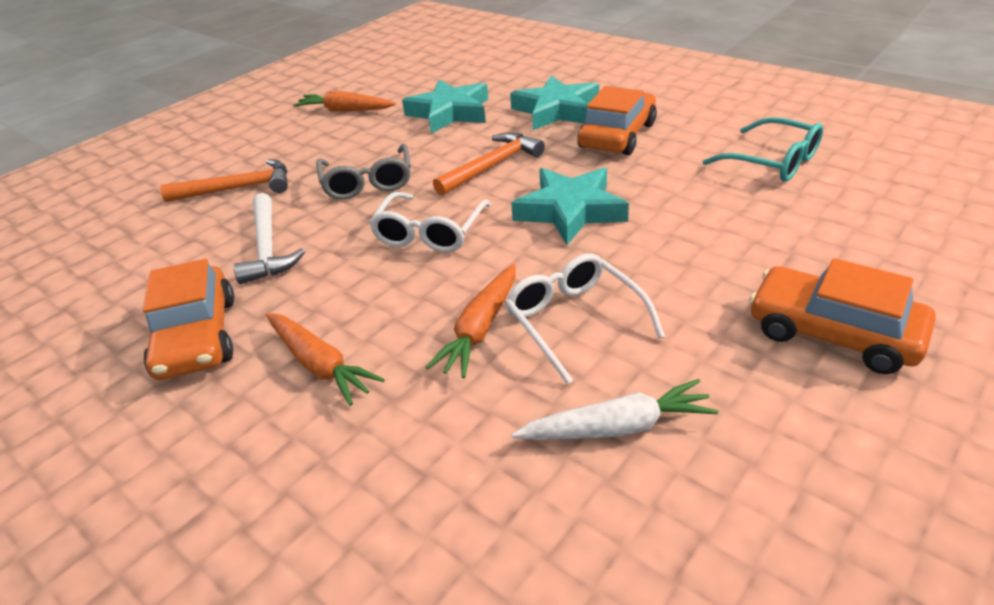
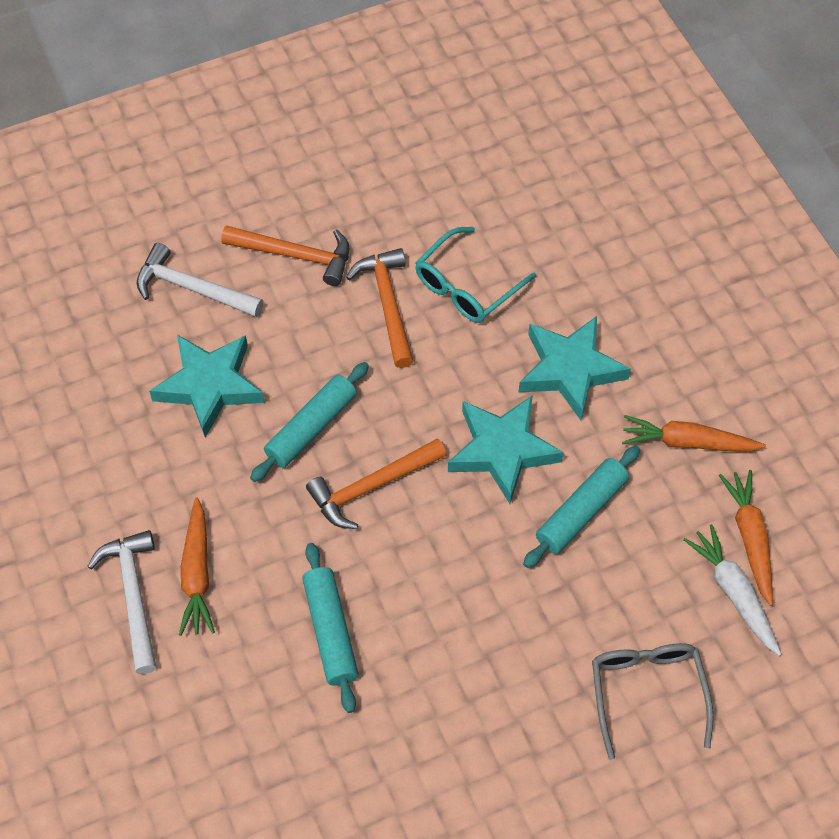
orange car: [143,259,234,380] [577,86,657,155] [749,258,936,374] = 3 -> none = 0
orange hammer: [160,159,288,202] [433,132,545,196] = 2 -> [221,225,350,286] [306,438,446,529] [346,248,414,368] = 3
turquoise rolling pin: none = 0 -> [250,362,369,482] [302,543,359,713] [523,446,640,568] = 3
white glasses: [369,192,491,252] [505,253,665,384] = 2 -> none = 0
white hammer: [234,193,305,284] = 1 -> [87,530,157,674] [137,243,263,317] = 2

